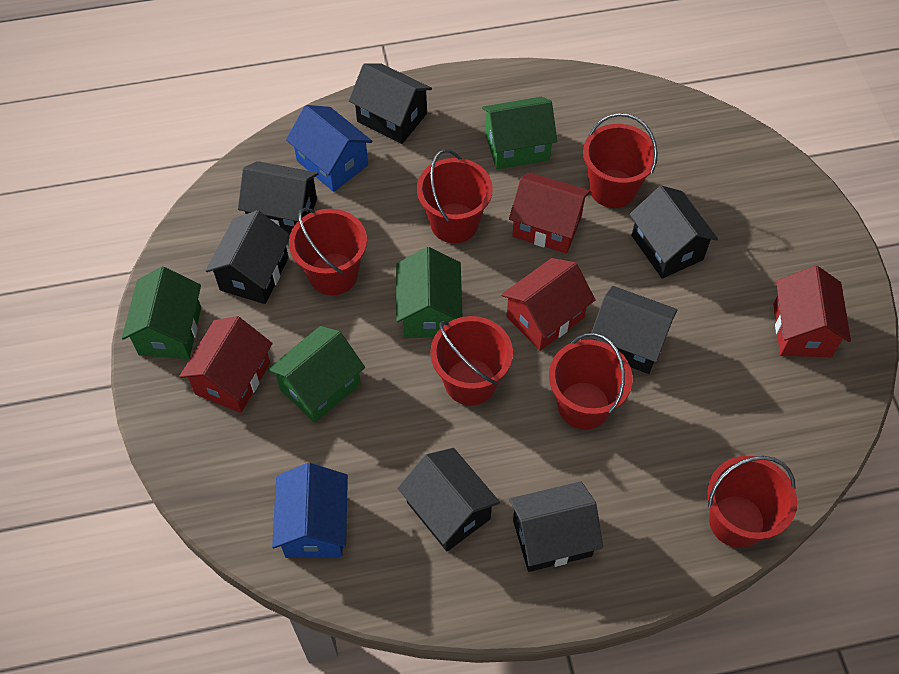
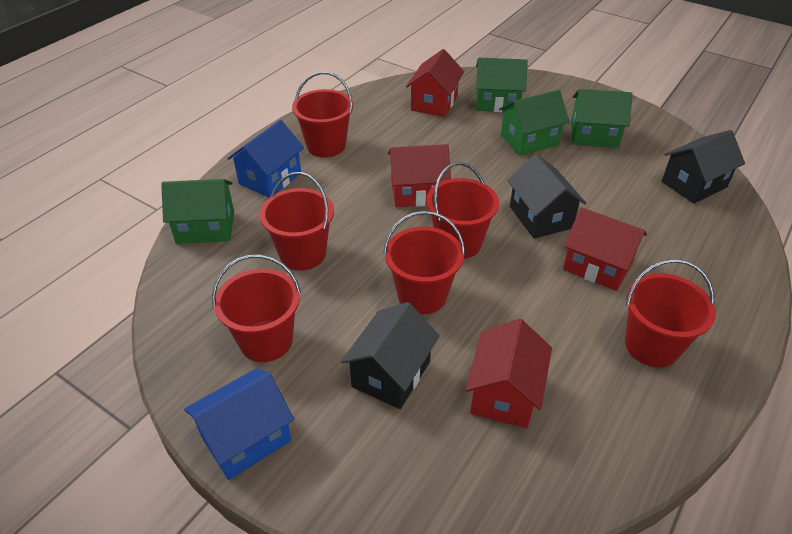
black house: [206,210,290,304] [238,161,318,234] [349,63,432,144] [398,448,500,551] [509,481,603,572] [590,286,678,374] [630,185,718,279] = 7 -> [341,302,440,409] [507,154,586,238] [662,130,745,204] = 3

